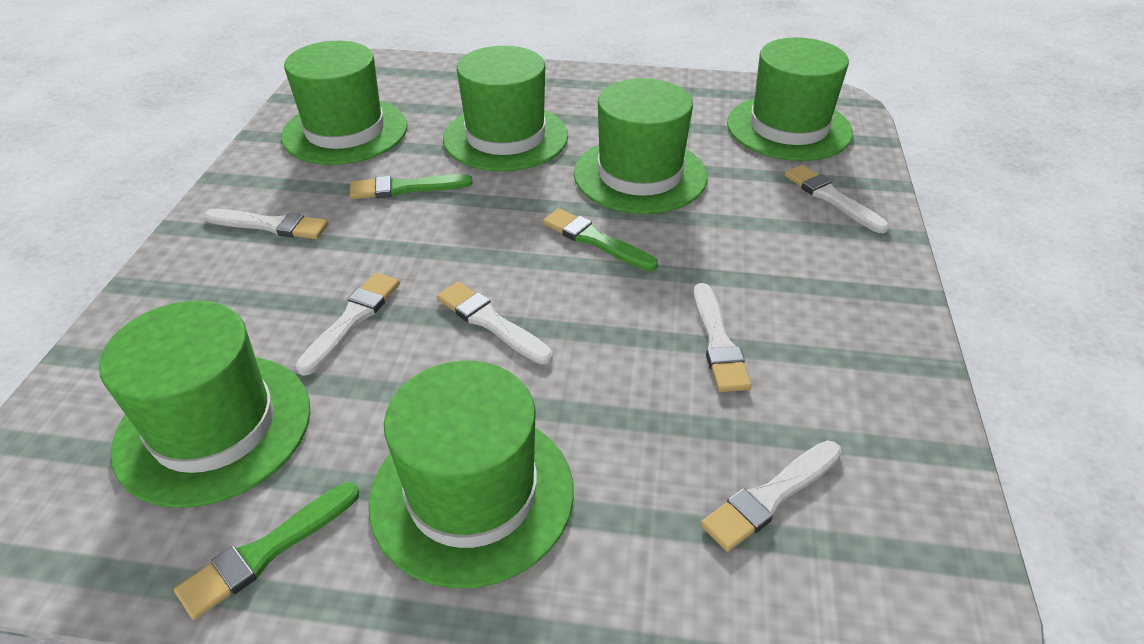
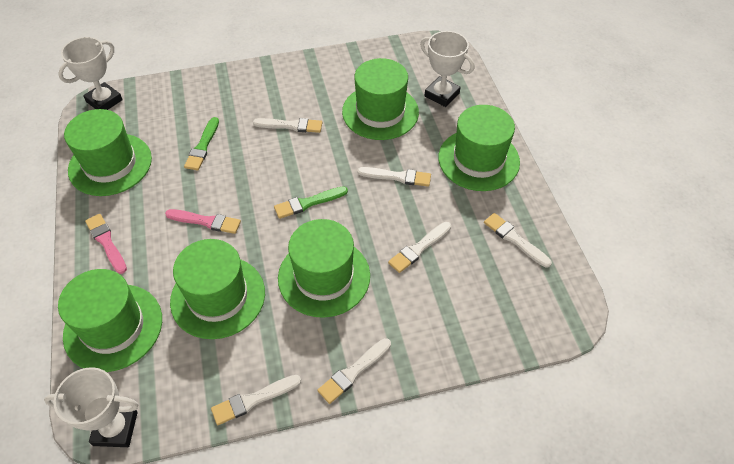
green brush: [174,482,359,620] [350,174,473,199] [543,208,658,271] = 3 -> [184,117,219,171] [274,186,348,219] = 2
pink brush: none = 0 -> [85,214,127,274] [165,209,241,234] = 2
white trophy: none = 0 -> [44,367,139,447] [58,37,123,110] [420,31,474,107] = 3

